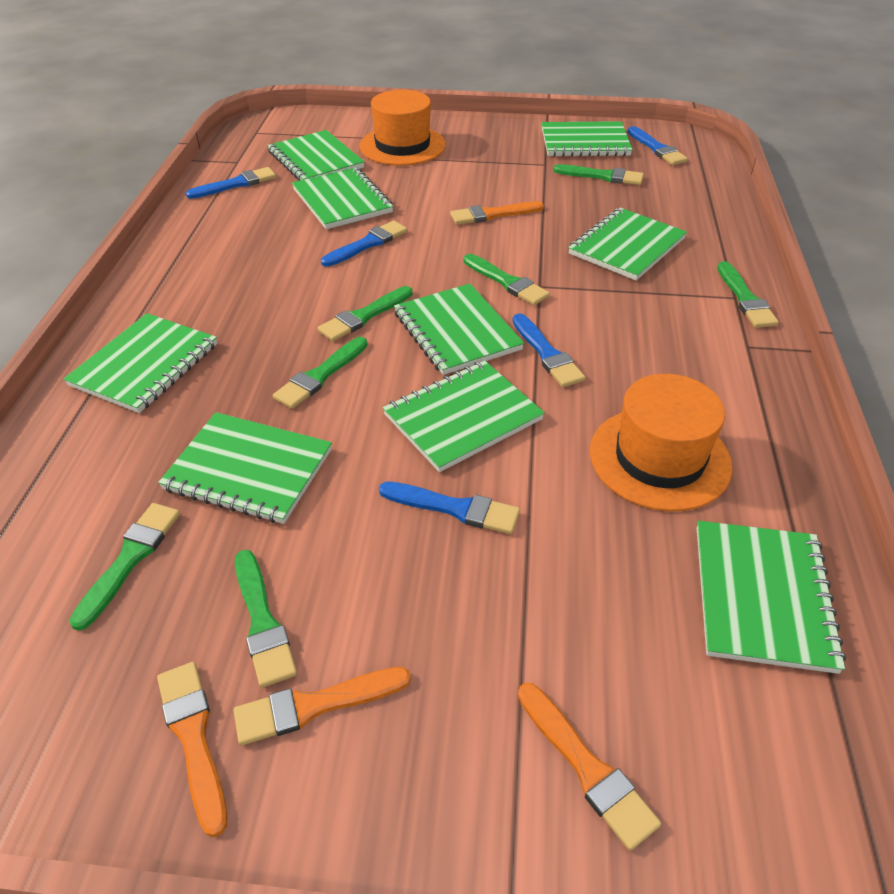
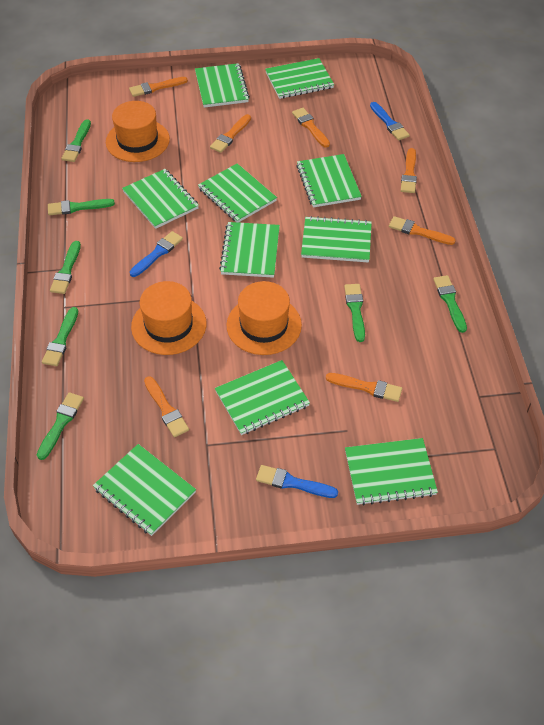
blue brush: [186,167,276,199] [321,221,407,267] [379,481,520,534] [512,313,585,387] [628,126,688,165] = 5 -> [130,231,183,277] [256,465,338,498] [370,102,410,141] = 3
green notebook: [64,313,217,413] [158,412,332,524] [267,130,364,181] [292,167,393,229] [383,360,545,472] [394,284,524,375] [542,121,633,157] [568,208,687,281] [697,521,846,674] = 9 -> [93,444,196,536] [122,169,199,229] [195,63,250,108] [198,163,277,223] [215,360,310,435] [219,222,280,278] [265,58,334,99] [296,154,362,207] [301,216,372,262] [345,438,438,505] = 10
orange brush: [157,662,227,837] [234,667,411,745] [450,201,544,225] [518,683,661,851] = 4 -> [129,77,188,97] [144,376,189,437] [210,114,251,153] [292,108,330,148] [326,373,402,402] [389,216,456,245] [401,148,417,193] = 7
orange hat: [360,90,446,166] [590,374,732,511] = 2 -> [106,101,170,162] [131,281,206,355] [227,281,302,355] = 3

